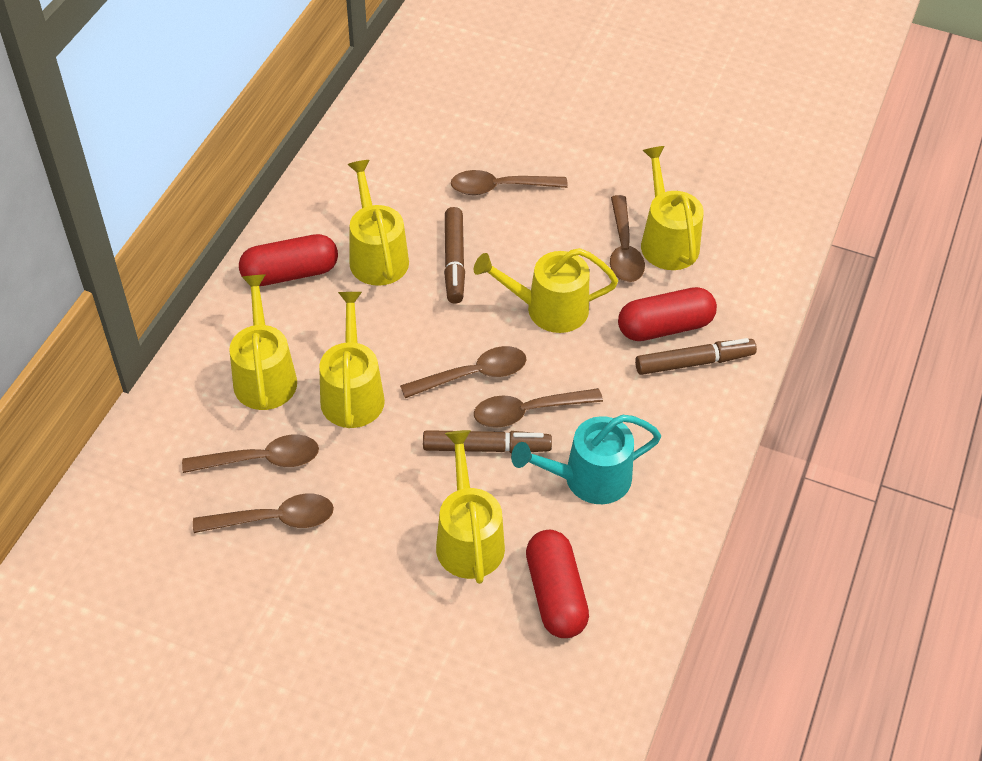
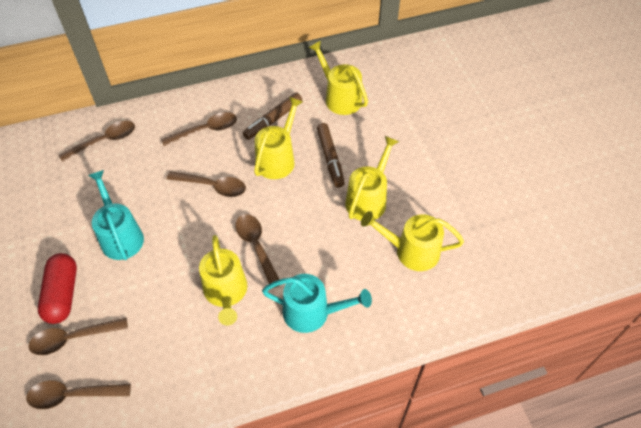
brown marker: [423,430,552,453] [444,207,465,304] [635,338,757,375] = 3 -> [243,93,302,140] [317,123,345,188] = 2
red capsule: [239,234,338,286] [526,530,589,638] [618,287,717,341] = 3 -> [38,253,77,324] = 1
turquoise watering can: [511,415,661,504] = 1 -> [88,170,144,260] [262,274,372,333] = 2
yellow watering can: [229,274,297,410] [319,292,385,428] [348,160,409,286] [436,430,505,584] [474,248,618,333] [641,146,704,270] = 6 -> [199,235,247,326] [254,97,303,179] [308,41,368,115] [345,136,399,221] [361,211,464,271] = 5

